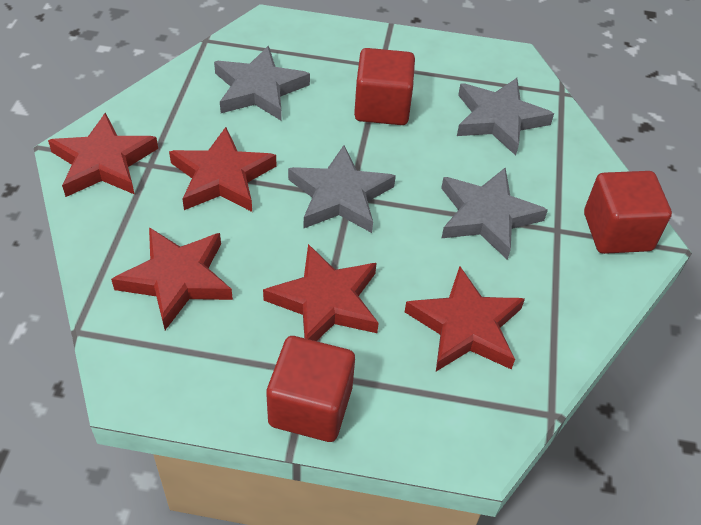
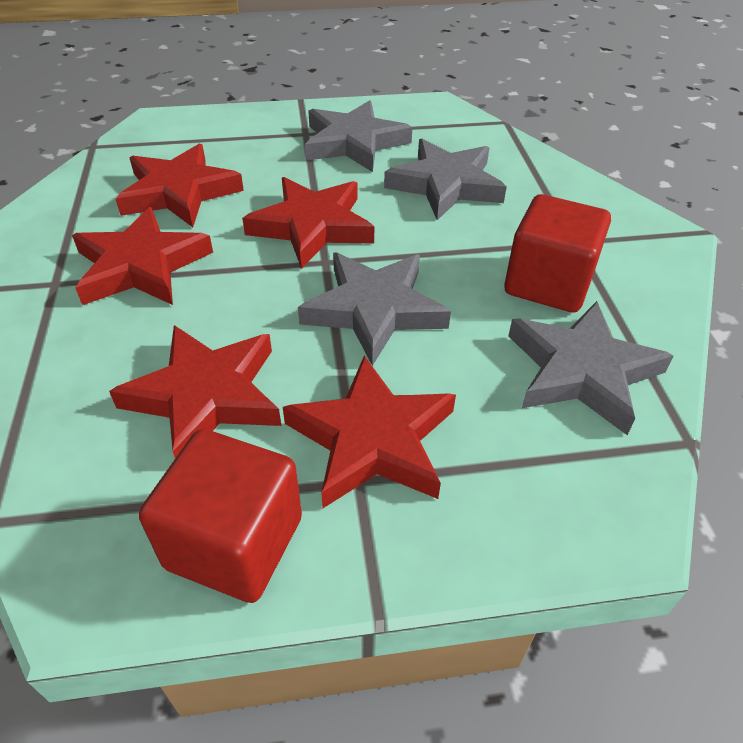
red cube: [266,336,355,442] [354,48,415,125] [584,171,672,254] = 3 -> [139,429,302,603] [504,194,611,313] = 2

